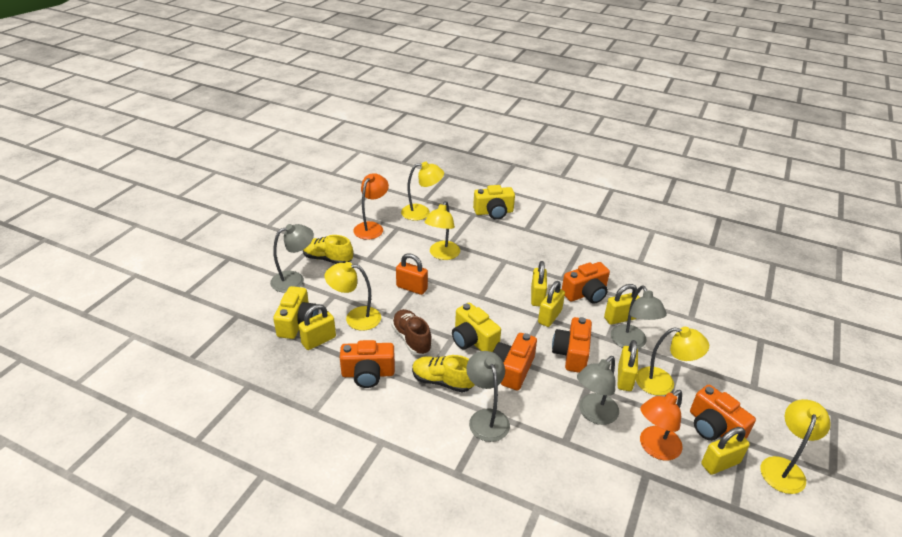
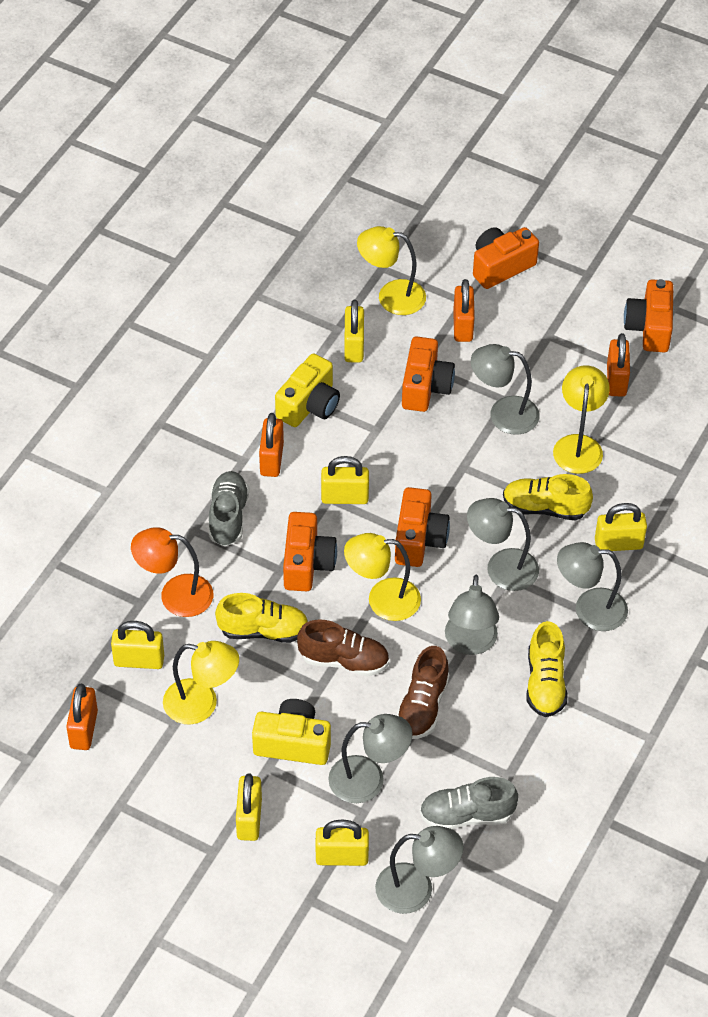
brown shoe: [391,309,432,355] = 1 -> [297,620,389,676] [396,646,450,739] = 2
grey lamp: [270,224,314,292] [466,351,510,442] [577,356,619,425] [611,285,667,349] = 4 -> [328,714,412,803] [375,826,464,914] [445,575,499,655] [467,498,539,591] [471,344,540,435] [557,542,628,631] = 6
grey shoe: none = 0 -> [209,471,249,546] [420,777,518,829] = 2
orange lamp: [353,173,389,240] [640,390,683,460] = 2 -> [131,527,214,617] = 1
orange padlock: [396,253,428,295] = 1 -> [66,684,98,750] [259,413,284,477] [453,279,475,342] [607,333,630,397] = 4
yellow camera: [273,286,318,339] [452,303,501,352] [473,185,515,220] = 3 -> [252,699,331,765] [275,353,340,427] = 2
yellow lamp: [324,262,381,331] [401,162,444,221] [425,201,460,260] [636,327,709,396] [761,399,831,494] = 5 -> [163,641,239,725] [344,533,421,621] [357,226,426,315] [553,366,610,474] = 4
yellow shoe: [303,235,353,264] [412,355,474,393] = 2 -> [215,593,308,643] [503,474,593,520] [526,621,567,717] = 3

